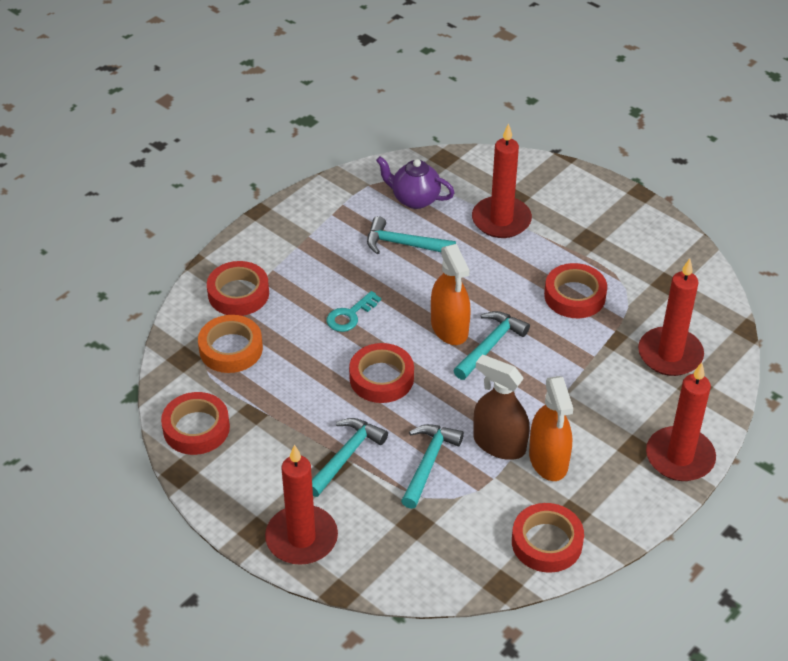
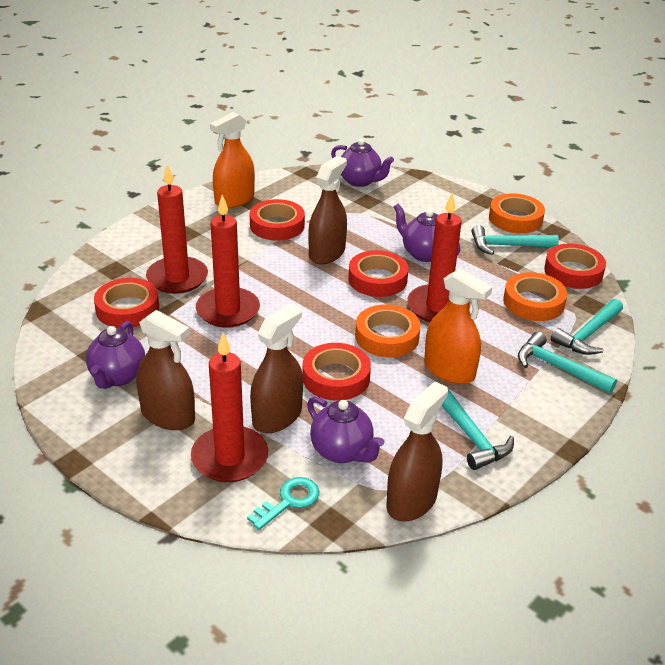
brown spray bottle: [473,354,530,460] = 1 -> [136,310,195,430] [250,304,303,433] [308,156,347,264] [387,382,448,522] = 4
orange tape: [198,315,263,373] = 1 -> [355,305,421,357] [489,193,545,233] [503,272,567,321] = 3
purple teapot: [376,156,455,209] = 1 -> [86,321,145,389] [307,396,384,463] [331,139,394,187] [394,204,461,262] = 4

